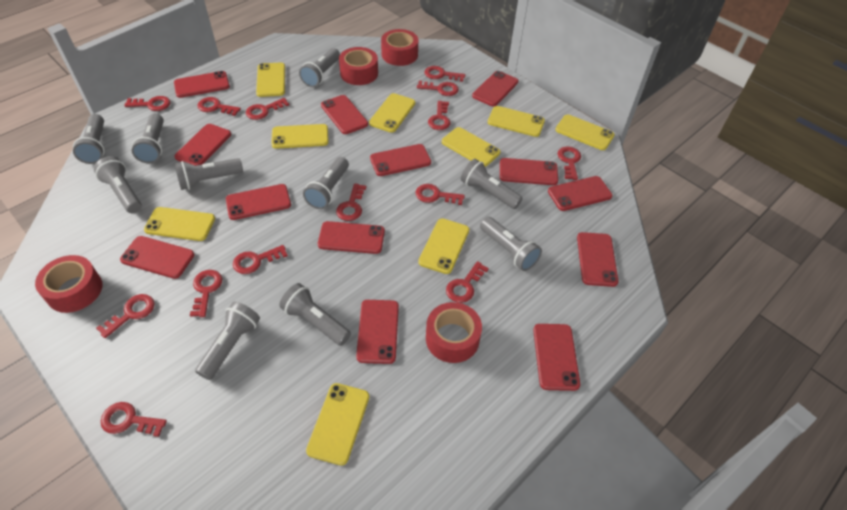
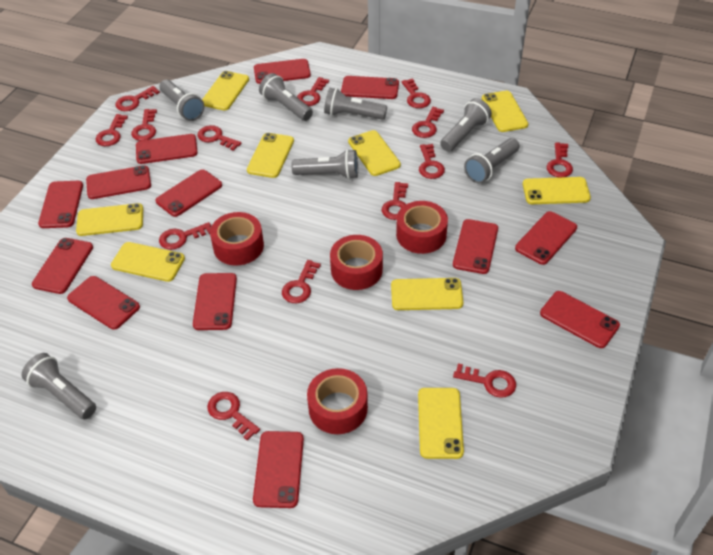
grey flashlight: [73,114,105,164] [94,156,142,213] [132,113,164,163] [174,158,243,190] [195,302,260,380] [279,283,351,346] [299,48,340,87] [303,157,349,209] [461,159,523,209] [480,217,542,271] = 10 -> [22,353,96,419] [159,80,205,121] [259,73,313,121] [291,149,358,179] [324,88,387,120] [440,98,492,152] [464,138,520,183] = 7

